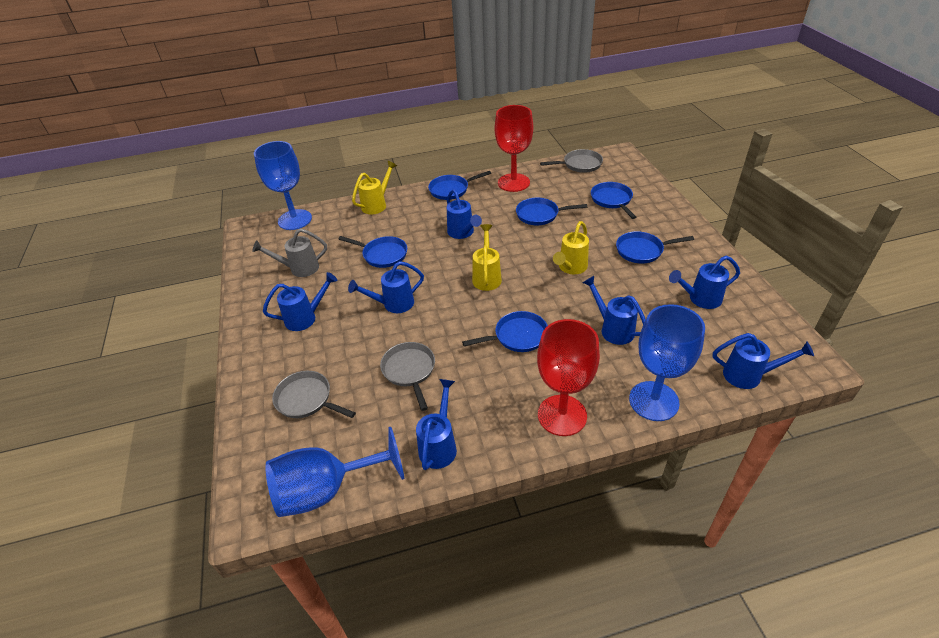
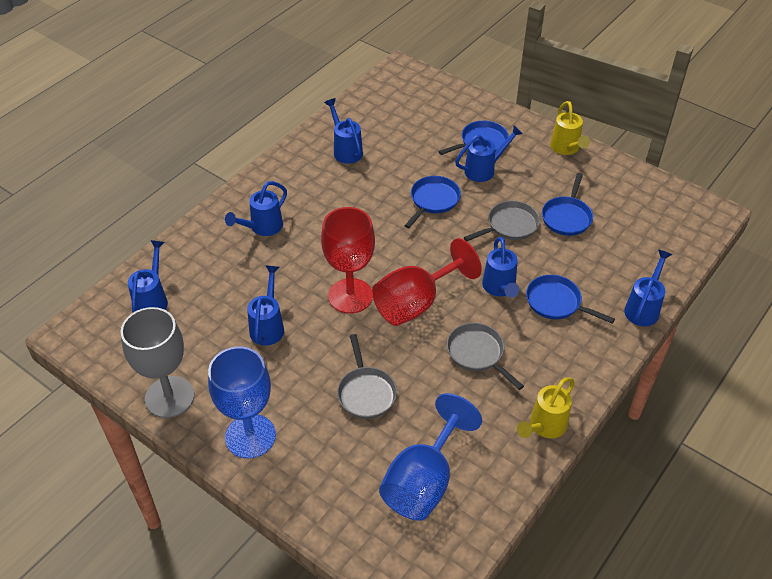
blue goblet: [254,141,312,230] [266,427,404,517] [629,304,705,421] = 3 -> [208,346,276,459] [379,393,482,521] = 2
blue pan: [338,236,407,268] [428,171,491,200] [462,311,548,352] [516,198,587,225] [591,182,636,219] [616,231,694,264] = 6 -> [404,176,461,228] [438,121,509,155] [526,275,615,324] [542,173,593,236] = 4
grey goblet: none = 0 -> [120,307,194,418] = 1
grey watering can: [252,229,327,277] = 1 -> none = 0
yellow watering can: [352,161,397,214] [472,224,502,291] [553,221,589,274] = 3 -> [517,377,575,438] [550,101,590,155] = 2

